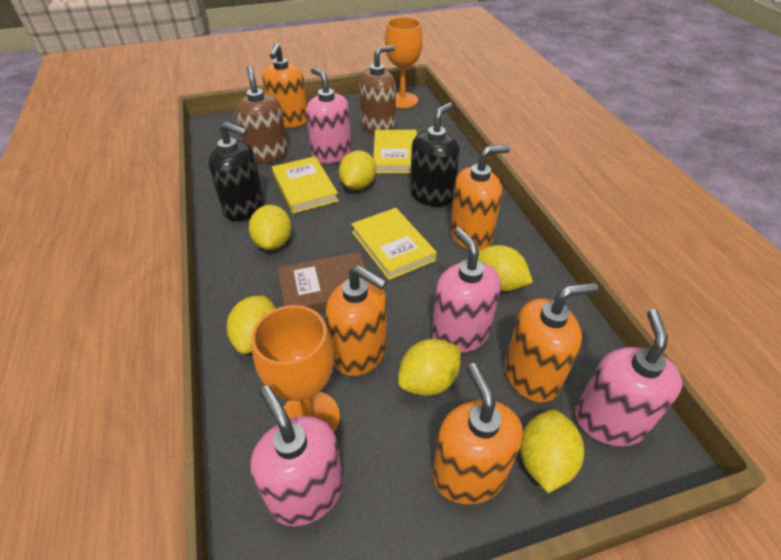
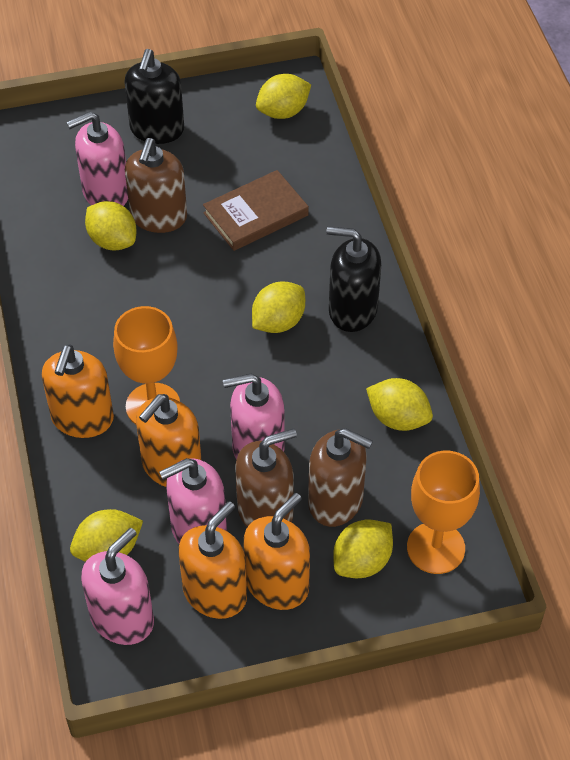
brown soap dispenser: [235,66,288,163] [359,45,396,134] = 2 -> [125,138,187,233] [235,429,297,527] [308,428,373,527] = 3
orange soap dispenser: [262,43,307,128] [326,265,387,376] [433,363,523,504] [450,145,510,251] [505,283,598,403] = 5 -> [42,345,114,438] [136,394,201,487] [179,501,247,619] [243,493,310,610] = 4
yellow book: [272,156,339,214] [351,208,437,280] [373,130,417,173] = 3 -> none = 0

